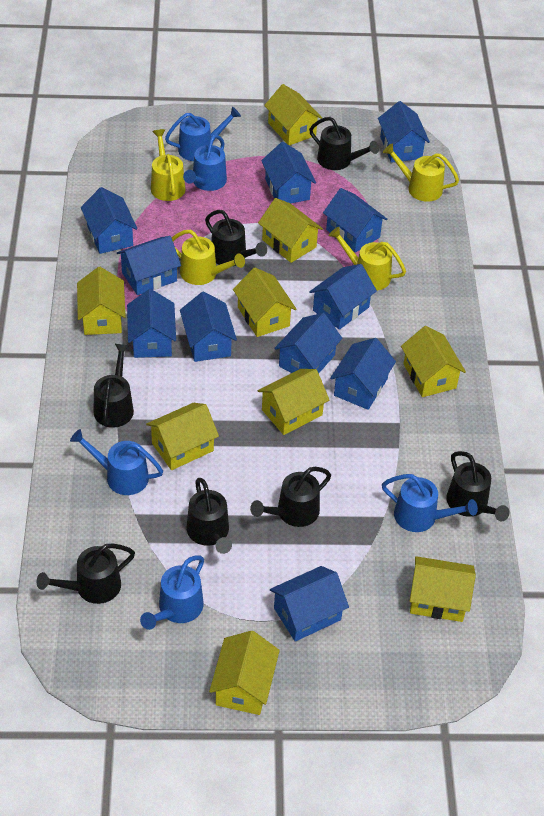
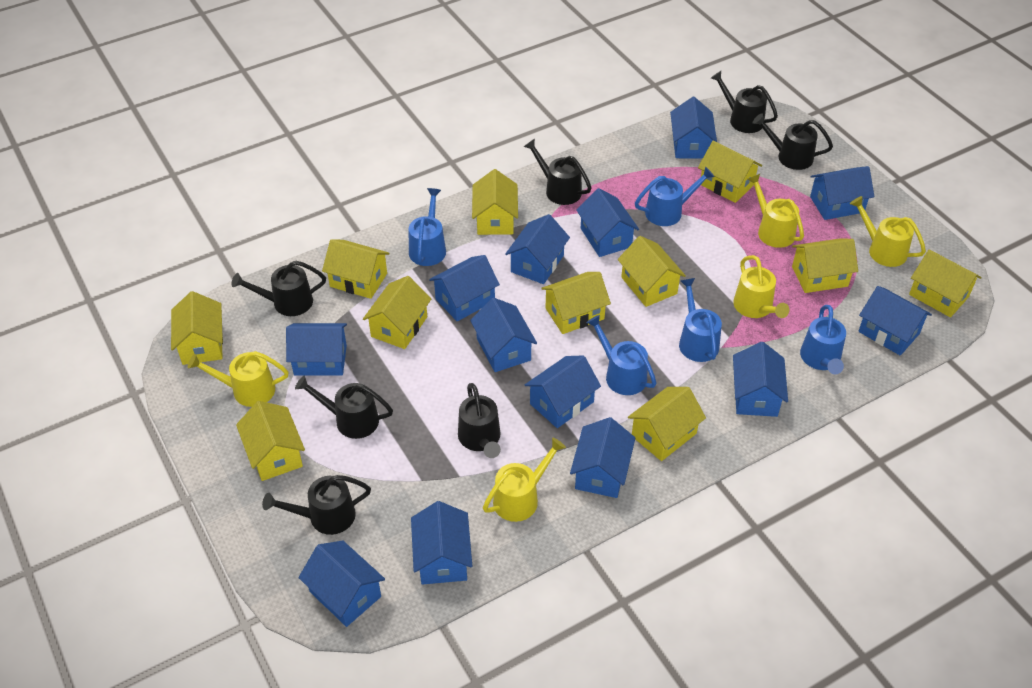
blue house: [81,187,137,254] [117,236,181,295] [127,289,176,358] [180,291,237,362] [261,142,316,203] [270,566,349,642] [274,313,343,373] [309,264,377,330] [323,188,387,253] [330,338,396,410] [378,101,430,163] = 11 -> [286,323,347,376] [298,541,385,627] [411,501,472,585] [429,255,500,321] [470,298,537,372] [505,214,570,284] [525,355,601,428] [570,417,635,498] [576,188,639,257] [670,97,717,159] [733,342,788,417] [810,166,874,220] [858,286,932,356] = 13
yellow house: [77,267,126,335] [146,403,219,470] [209,631,280,715] [233,268,296,337] [258,198,323,263] [258,369,329,435] [264,84,322,146] [401,326,466,397] [410,556,476,622] = 9 -> [171,291,223,365] [236,401,305,481] [322,239,390,299] [363,276,431,349] [472,169,518,235] [541,272,611,334] [618,236,686,307] [628,387,706,461] [698,141,762,203] [792,238,858,293] [909,249,982,317] = 11
yellow watering can: [151,129,186,201] [172,230,245,285] [329,227,406,290] [383,143,459,202] = 4 -> [188,351,289,407] [483,437,566,522] [733,255,789,318] [747,174,804,248] [850,196,926,267] = 5

